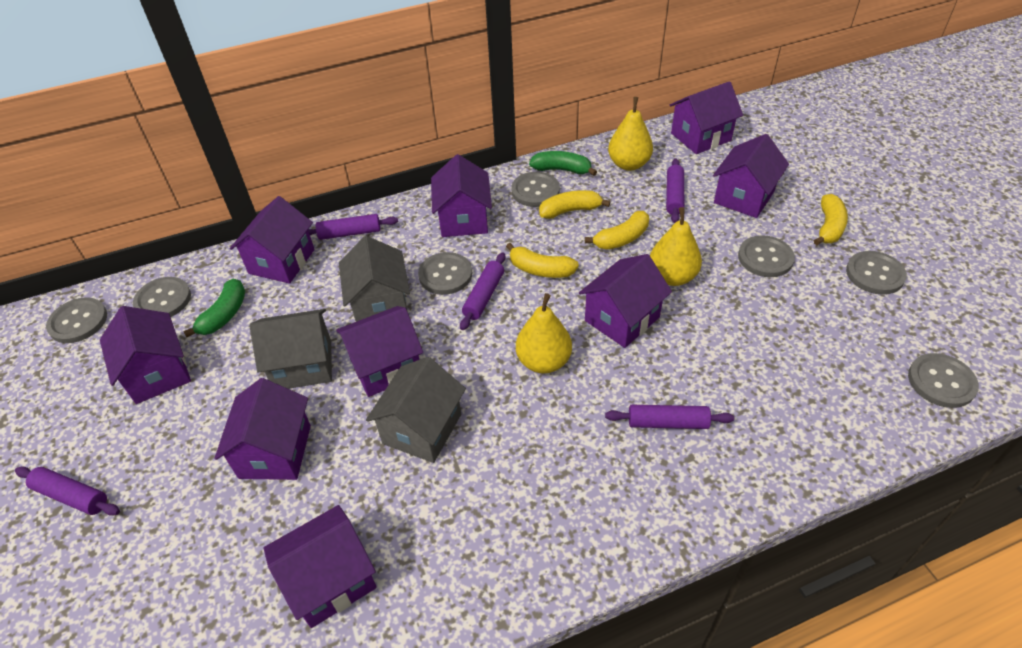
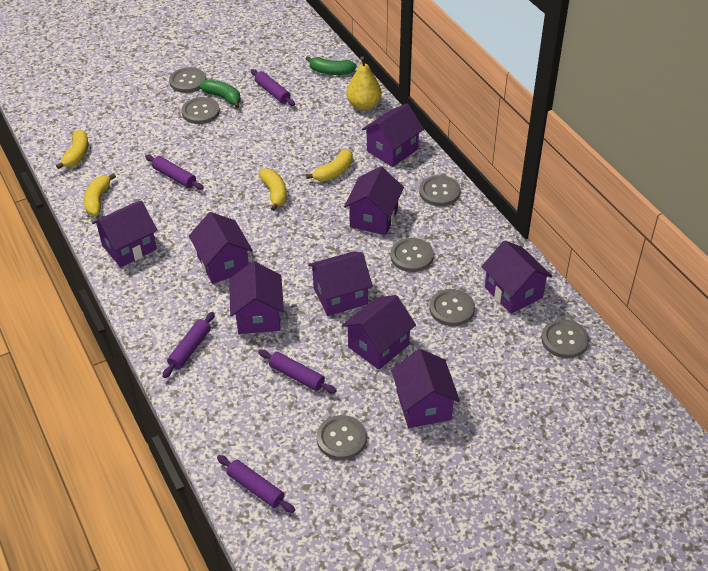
grey house: [249,309,332,389] [339,236,410,322] [366,357,466,463] = 3 -> none = 0
yellow pear: [516,293,572,374] [608,97,653,171] [650,207,702,286] = 3 -> [346,56,382,110] = 1

